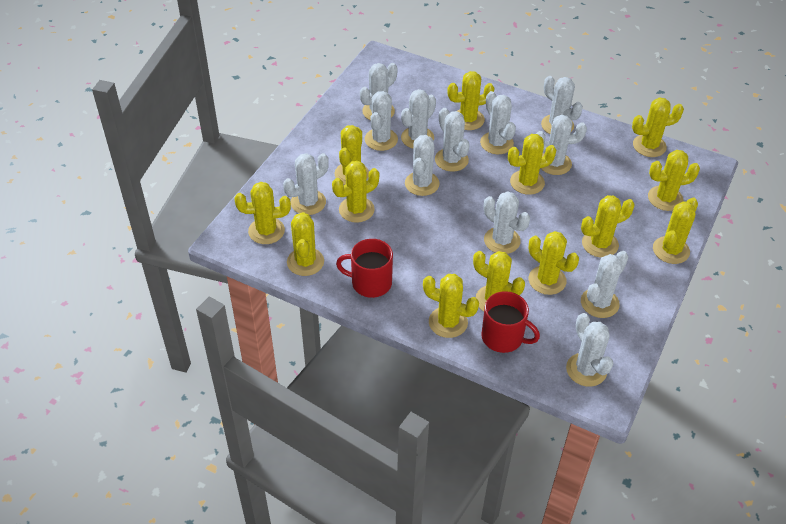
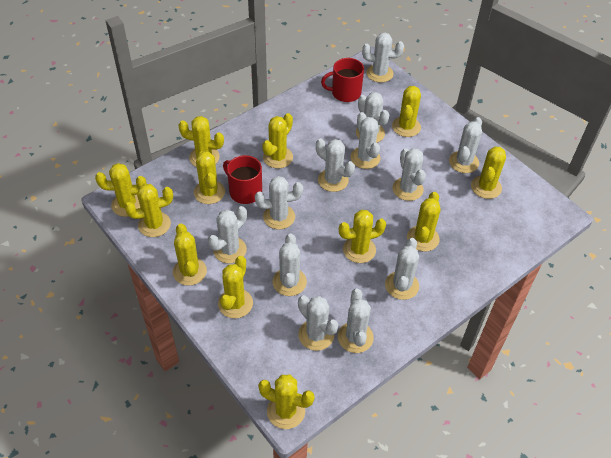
yellow cactus: [234,182,291,244] [287,212,324,276] [332,161,379,223] [335,125,369,185] [423,274,479,338] [447,71,494,130] [473,251,525,311] [508,134,556,195] [529,231,579,295] [581,195,635,258] [632,97,684,157] [648,150,700,211] [653,198,698,264] = 13 -> [95,163,147,217] [125,184,173,237] [173,224,207,286] [178,116,224,167] [194,151,225,204] [218,256,253,318] [258,374,315,429] [262,113,293,168] [339,210,386,263] [392,86,421,137] [407,192,441,252] [471,147,506,199] = 12

